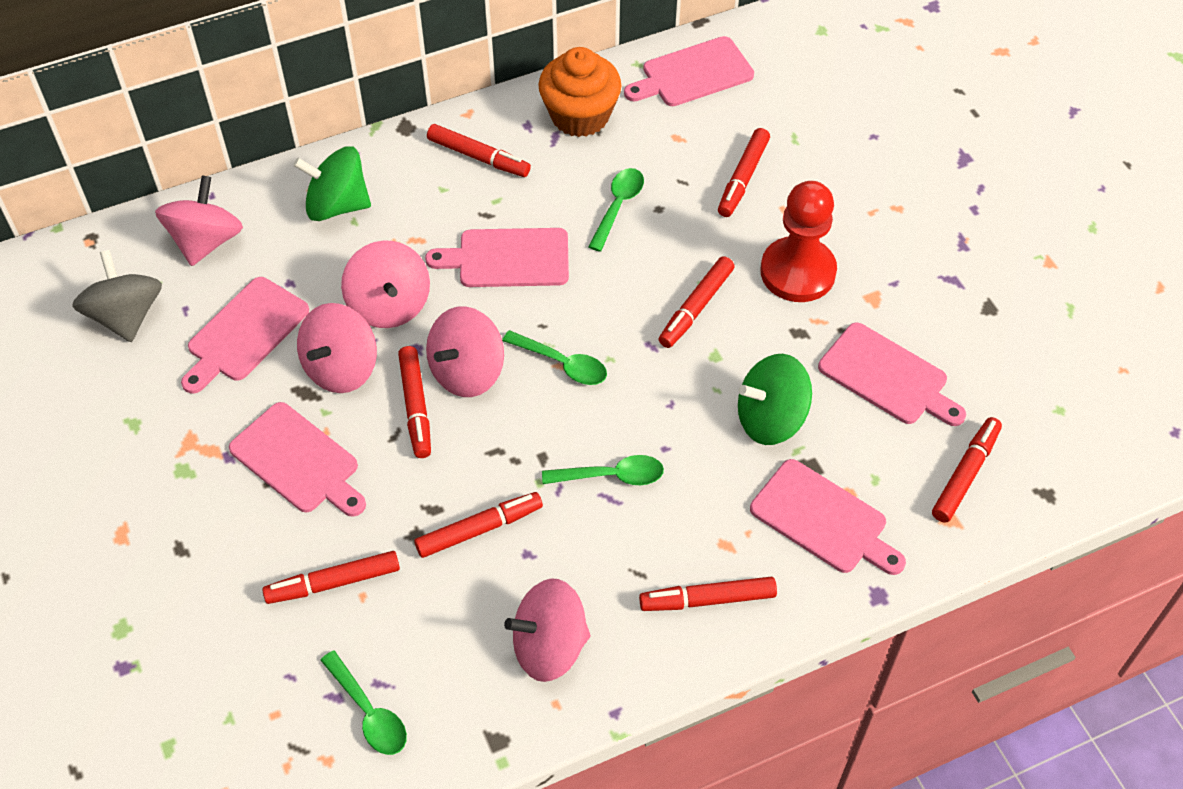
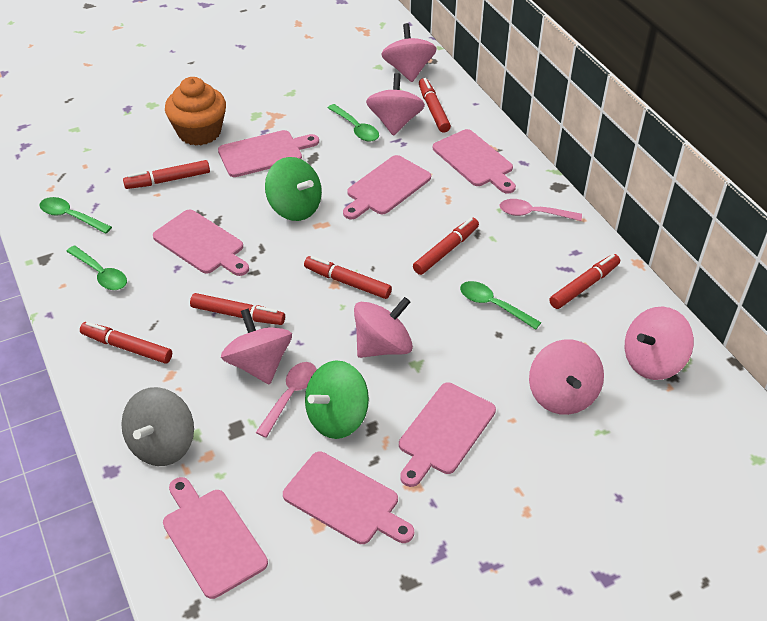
pink cutting board: [181,277,309,394] [229,402,366,517] [425,228,569,287] [624,36,754,106] [750,459,906,575] [818,322,966,426] = 6 -> [153,210,249,276] [163,477,268,599] [218,130,319,177] [283,452,414,544] [343,155,431,219] [399,382,496,487] [433,129,516,194] = 7
pink spinning top: [155,176,243,266] [297,303,377,393] [341,240,430,328] [426,306,504,397] [504,578,590,682] = 5 -> [221,308,292,385] [354,297,413,358] [366,73,425,136] [381,23,437,82] [529,339,604,415] [625,307,694,380] = 6
pink spoon: none = 0 -> [256,362,316,438] [500,199,582,221] = 2
red marker: [262,551,400,604] [398,346,431,458] [414,492,543,558] [427,124,531,177] [639,577,777,611] [659,256,735,348] [718,128,770,217] [932,417,1002,523] = 8 -> [80,322,172,364] [123,160,210,189] [190,293,285,325] [304,256,392,299] [413,218,479,275] [419,78,451,133] [549,254,620,309] = 7
red pawn: [760,181,837,302] = 1 -> none = 0

